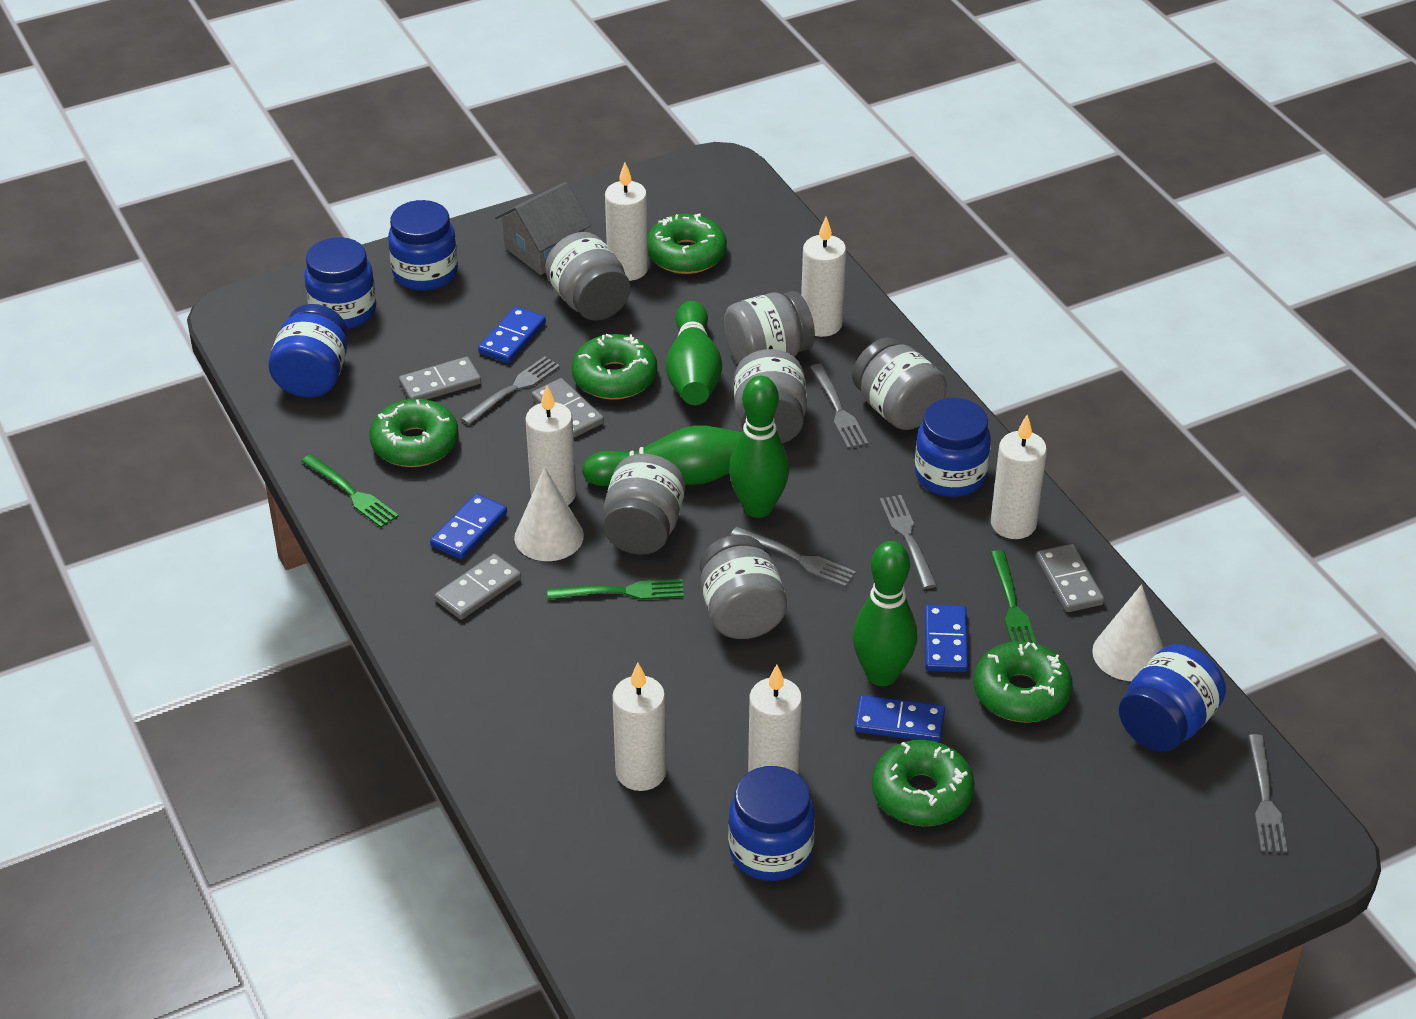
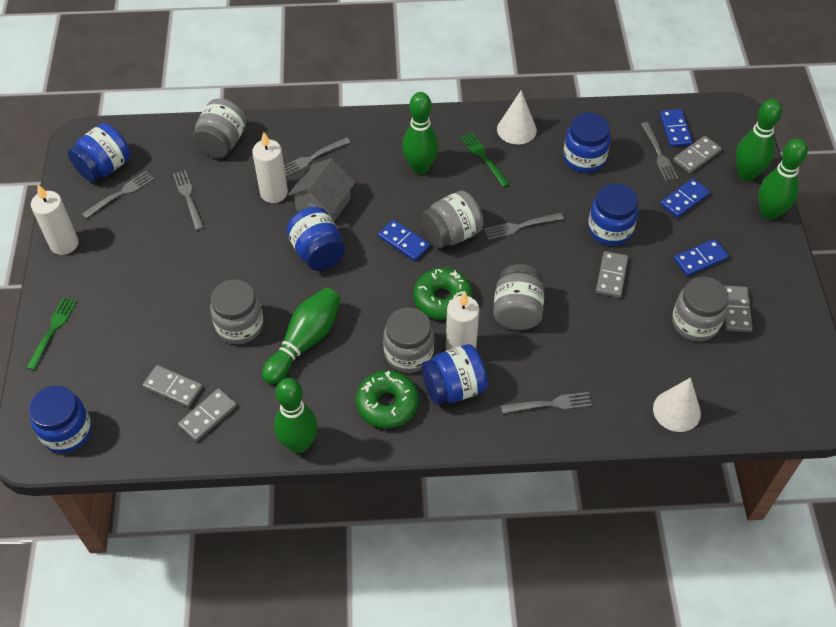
green bowling pin: [582,425,742,486] [666,301,722,405] [729,376,789,518] [853,541,917,686] = 4 -> [262,287,341,384] [274,378,318,453] [402,92,439,174] [736,99,782,181] [758,138,808,220] = 5
green donut: [370,399,459,467] [571,334,657,400] [648,214,727,274] [872,740,975,826] [974,641,1073,723] = 5 -> [356,370,419,429] [413,268,473,320] = 2
green fork: [302,454,398,527] [547,579,684,600] [990,550,1036,644] = 3 -> [26,297,77,370] [461,133,510,187] = 2
grey domino: [399,357,481,400] [434,554,521,620] [532,378,604,437] [1036,544,1104,612] = 4 -> [143,365,203,407] [178,388,237,442] [596,251,628,298] [673,136,722,173] [724,285,753,332] = 5
grey fork: [461,356,560,425] [731,527,856,587] [810,364,868,449] [880,495,937,589] [1248,734,1287,853] = 5 -> [82,171,154,219] [173,170,204,230] [284,137,350,177] [484,213,564,240] [501,392,592,414] [641,122,678,181] = 6
white candle: [525,386,576,505] [605,162,649,281] [612,663,667,791] [748,664,802,775] [801,217,846,337] [991,415,1047,539] = 6 -> [31,185,78,255] [252,132,288,203] [446,292,479,351] = 3

